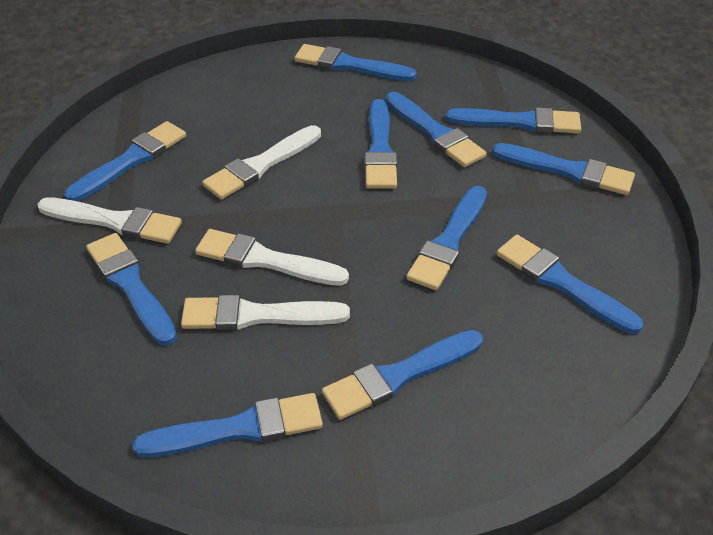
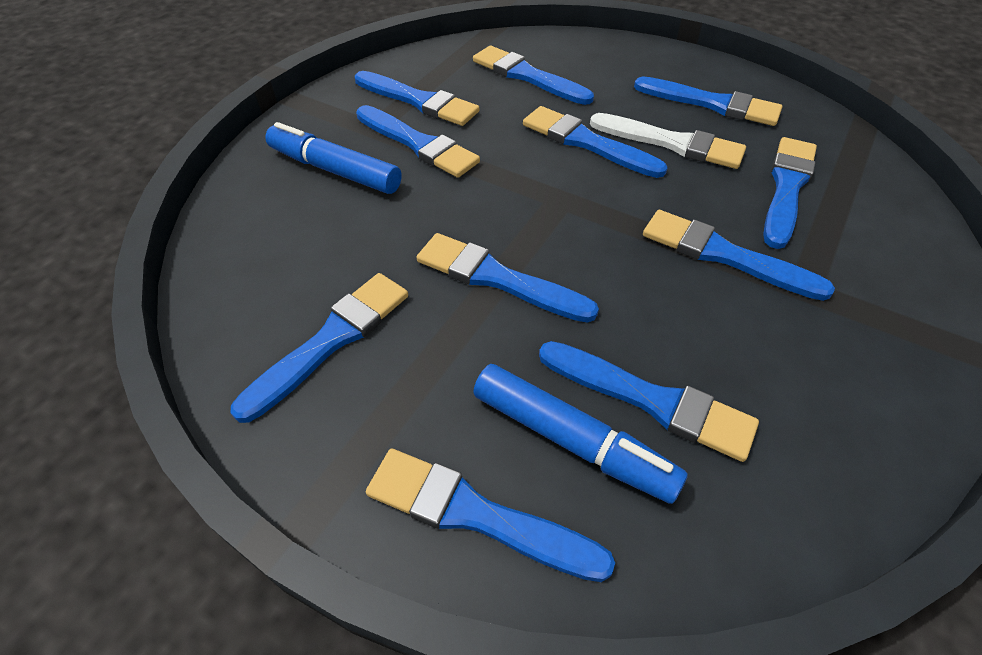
blue marker: none = 0 -> [265,122,402,194] [473,364,688,504] = 2
white brush: [38,197,182,244] [181,295,350,330] [195,229,349,286] [202,125,321,199] = 4 -> [590,113,746,169] = 1

